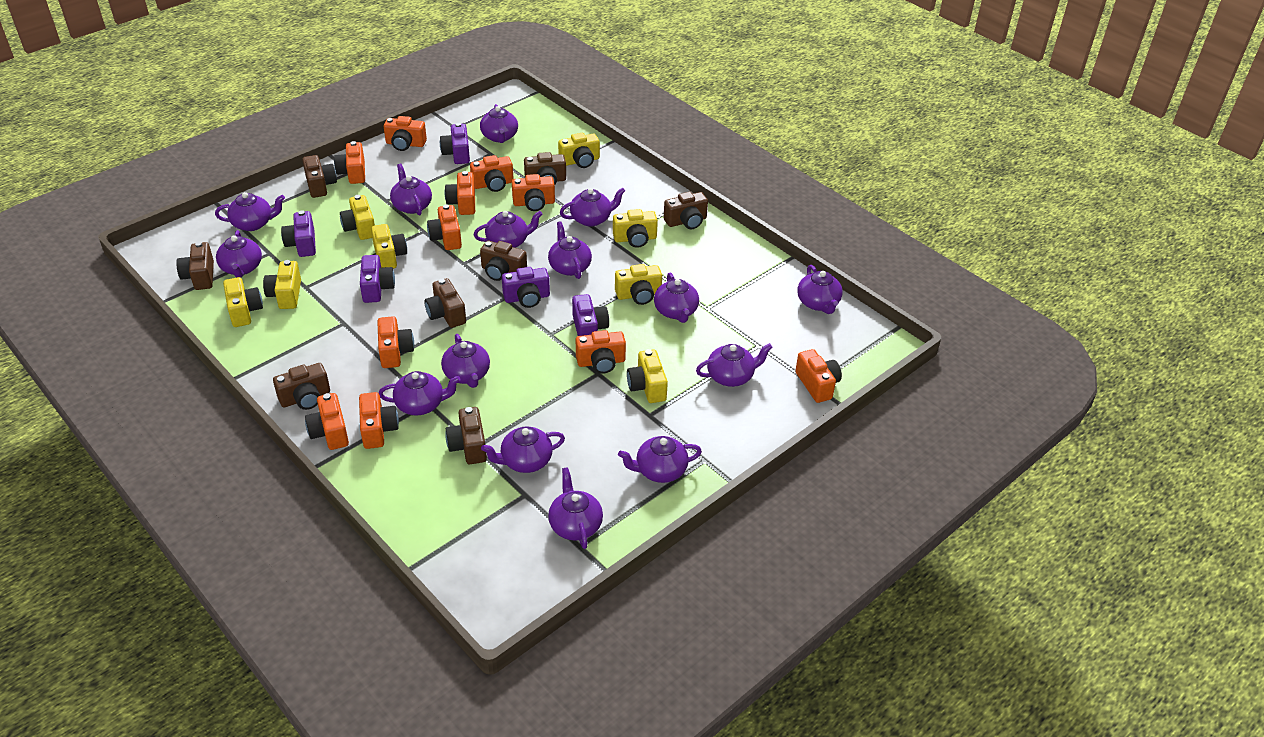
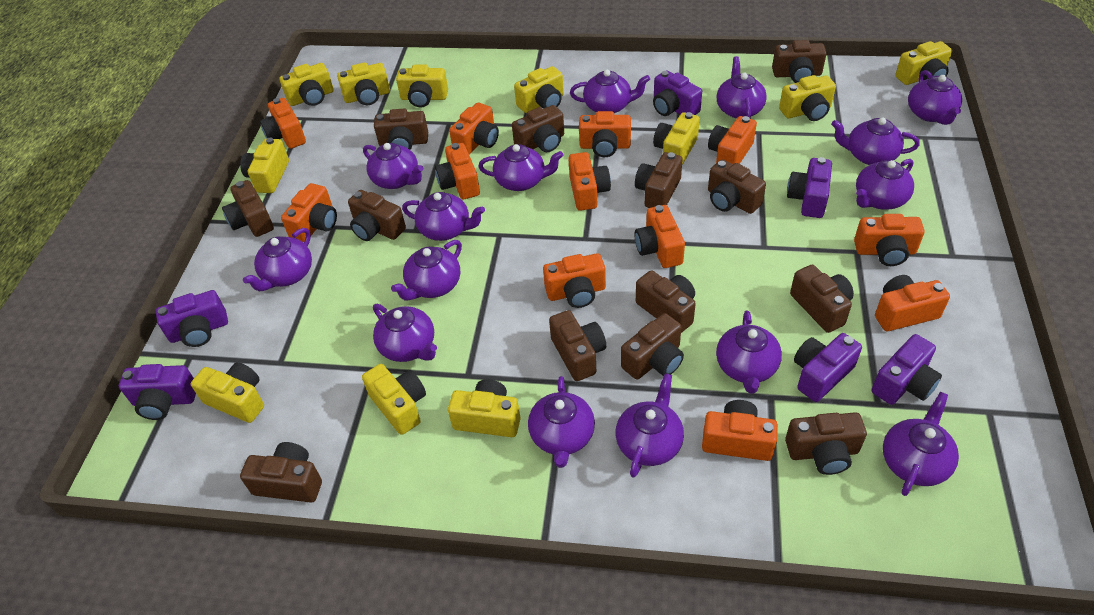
brown camera: [176,242,214,290] [273,363,330,410] [302,155,337,198] [424,278,466,328] [445,407,487,464] [480,241,527,281] [524,152,566,185] [664,192,708,229] = 8 -> [222,180,274,237] [240,442,322,503] [348,190,406,241] [374,109,428,150] [512,105,564,152] [549,310,606,381] [621,313,684,379] [635,152,683,208] [636,270,696,333] [708,159,766,214] [772,40,827,83] [785,412,867,475] [790,265,854,333] = 13
orange camera: [305,393,349,450] [334,141,365,184] [359,392,399,449] [377,316,414,368] [384,116,427,151] [427,204,462,250] [445,171,475,215] [470,155,514,192] [512,174,555,211] [576,330,626,374] [795,349,842,403] = 11 -> [260,98,306,149] [281,183,337,242] [435,143,480,199] [449,103,499,154] [543,253,606,308] [568,152,611,211] [579,111,631,157] [635,205,685,268] [702,400,778,461] [708,116,757,164] [854,214,924,266] [875,275,950,331] = 12
purple camera: [281,210,316,257] [360,255,395,303] [440,123,470,164] [502,267,550,308] [572,294,609,336] = 5 -> [119,364,196,420] [156,290,228,347] [653,70,702,116] [787,157,832,218] [794,333,862,402] [871,334,942,405] = 6
yellow camera: [223,277,263,327] [263,260,301,309] [340,195,375,240] [371,224,407,269] [558,133,600,168] [613,209,658,248] [615,264,662,305] [627,349,668,403] = 8 -> [191,362,264,423] [240,138,289,193] [279,63,334,106] [337,62,390,105] [362,364,426,435] [396,64,448,108] [448,379,521,437] [514,66,564,113] [653,112,700,165] [779,75,836,121] [895,41,952,85] = 11

